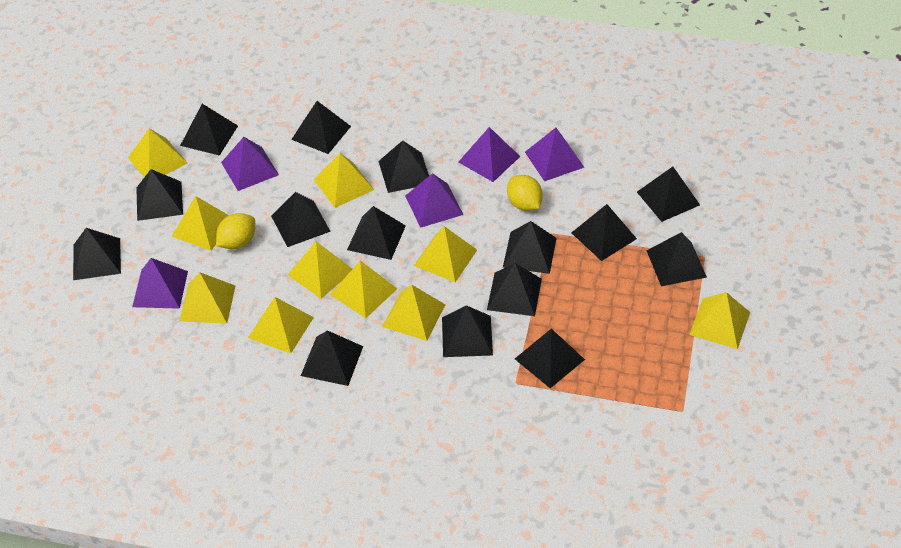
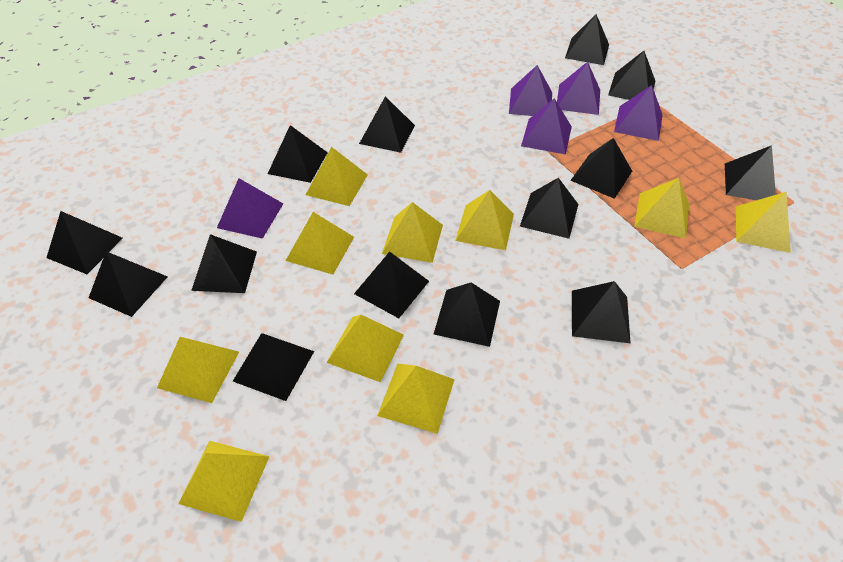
black pyramid: [73,228,121,280] [136,169,183,221] [180,104,238,156] [271,192,331,247] [291,101,351,154] [301,330,363,386] [347,206,406,260] [378,140,429,193] [442,305,493,357] [487,263,542,316] [503,221,557,274] [515,329,585,388] [571,204,637,261] [637,167,700,222] [647,232,707,286] = 15 -> [47,211,123,274] [89,251,168,317] [191,234,257,293] [233,333,314,401] [268,125,328,183] [354,252,429,318] [359,96,415,153] [434,283,500,347] [520,178,578,239] [565,14,609,65] [570,138,632,199] [572,281,630,343] [608,51,656,100] [725,145,776,200] = 14
yellow lemon: [216,213,255,249] [507,175,543,211] = 2 -> none = 0

